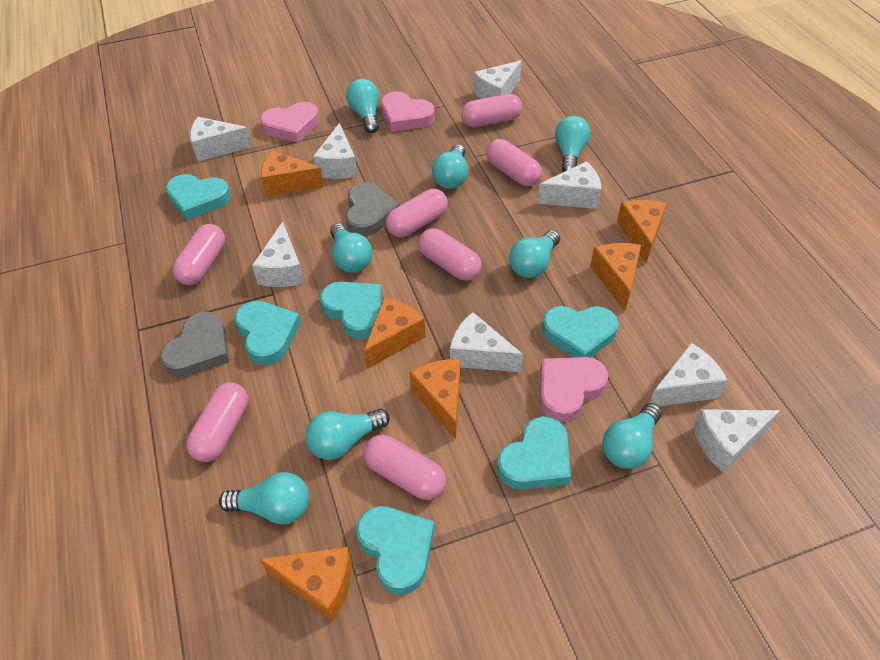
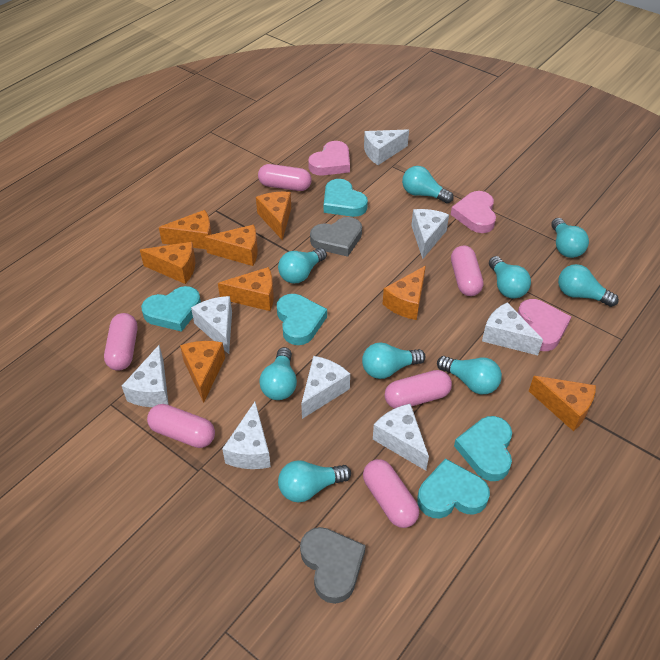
orange cheese: [260,547,352,621] [261,150,324,197] [364,297,425,369] [409,359,461,439] [590,243,641,311] [617,200,667,264] = 6 -> [140,242,195,284] [159,210,212,249] [180,341,225,403] [205,225,258,266] [218,267,274,311] [256,192,291,240] [383,266,426,320] [529,376,596,431] = 8
pink capsule: [173,224,225,285] [187,382,248,462] [363,435,446,500] [386,189,448,237] [418,228,482,281] [461,94,522,127] [486,139,542,186] = 7 -> [104,313,138,371] [147,404,215,448] [258,164,312,191] [363,459,419,528] [385,370,452,409] [451,245,483,296] = 6
turquoise heart: [166,174,231,220] [235,301,301,365] [320,282,382,339] [356,506,435,595] [497,416,571,490] [542,306,619,358] = 6 -> [141,286,201,332] [277,294,327,345] [324,179,368,217] [417,458,490,519] [454,416,512,481] = 5
turquoise light bulb: [219,472,309,524] [306,409,390,460] [330,223,372,273] [346,79,379,133] [432,144,468,189] [509,230,560,278] [555,116,590,172] [602,403,662,469] = 8 -> [259,347,297,400] [278,248,327,283] [278,460,351,502] [362,342,426,379] [402,166,454,204] [437,356,502,394] [489,256,531,299] [551,218,589,258] [558,264,619,307] = 9

